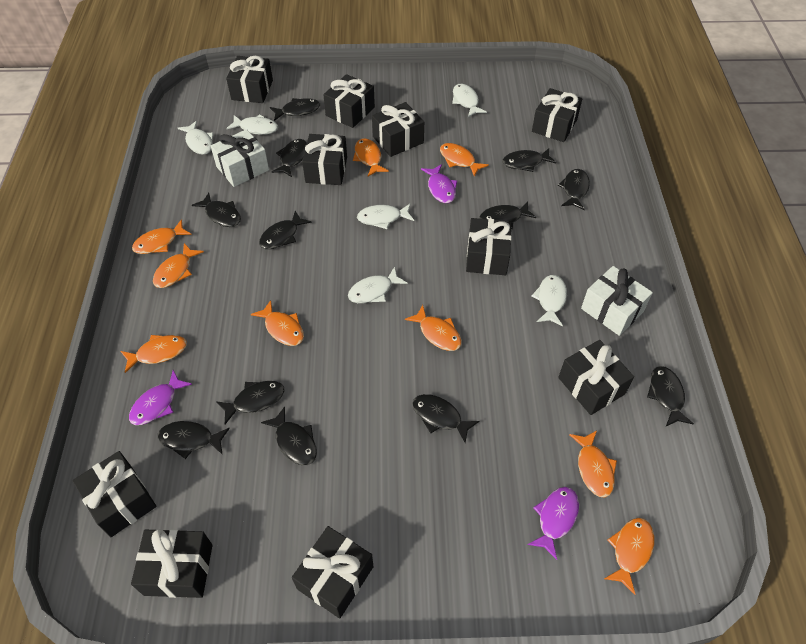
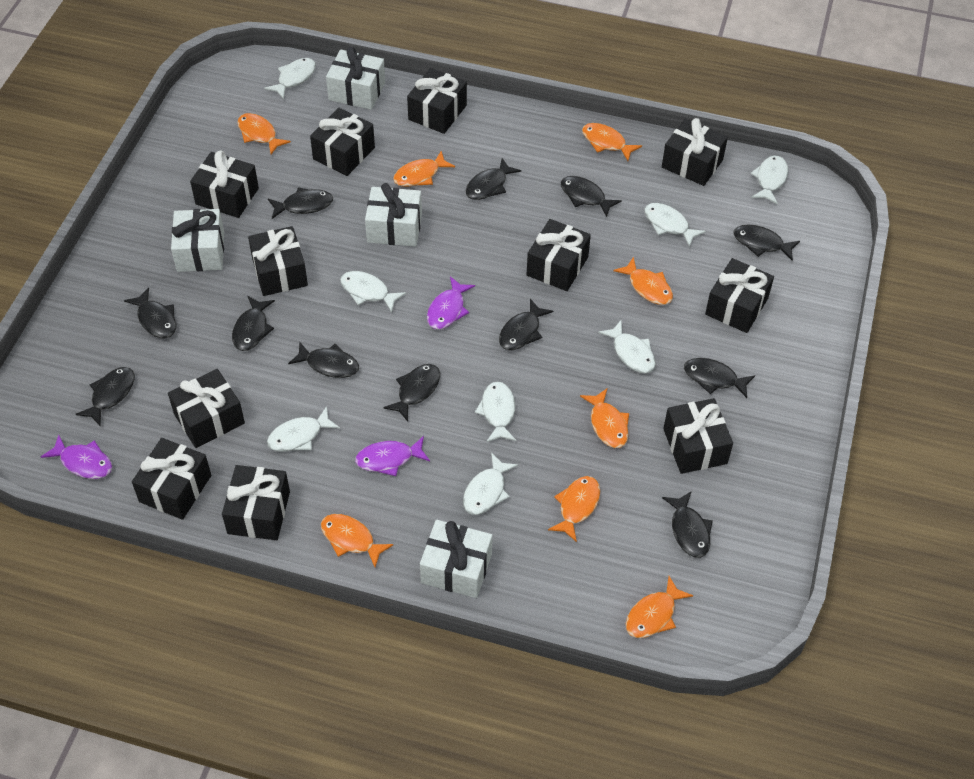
black gift: [72,451,156,537] [131,529,213,598] [226,56,273,103] [292,526,373,618] [302,134,347,185] [323,74,375,128] [372,102,424,157] [466,218,511,275] [532,88,582,142] [558,340,634,415] = 10 -> [132,438,211,520] [168,369,245,448] [190,150,259,218] [222,465,290,540] [248,226,308,296] [310,108,375,176] [407,68,467,134] [527,219,591,291] [662,118,728,186] [663,398,733,474] [705,258,774,333] = 11
orange fish: [121,335,187,373] [132,219,192,254] [153,243,204,288] [251,300,304,346] [353,138,389,176] [405,305,462,351] [440,143,489,177] [569,430,617,497] [604,518,654,595] = 9 -> [237,113,291,154] [321,514,394,567] [393,151,455,187] [548,476,600,542] [580,389,629,448] [582,123,642,161] [613,257,673,305] [626,576,693,638] = 8
white fish: [178,121,214,155] [226,114,278,135] [348,267,408,303] [357,203,414,229] [452,84,487,117] [531,275,567,326] = 6 -> [264,58,316,99] [267,406,340,452] [340,271,406,312] [463,453,518,515] [475,382,516,442] [598,321,656,373] [644,203,706,247] [750,156,788,204] = 8
white gift: [211,129,269,187] [581,266,653,336] = 2 -> [171,209,224,272] [326,47,385,110] [365,183,422,247] [420,520,492,598] = 4

